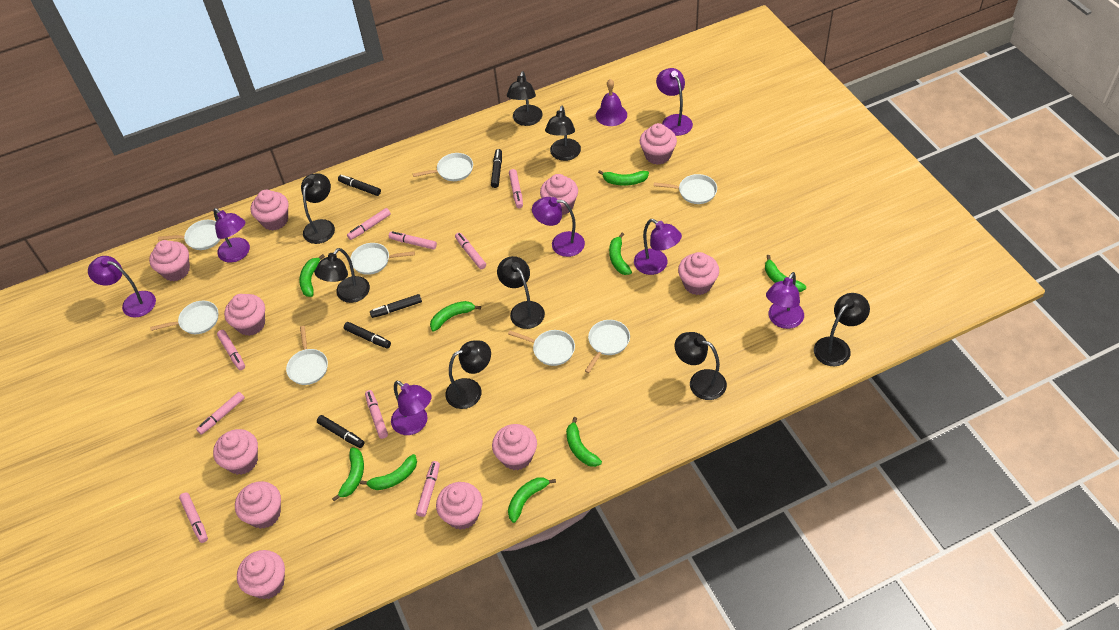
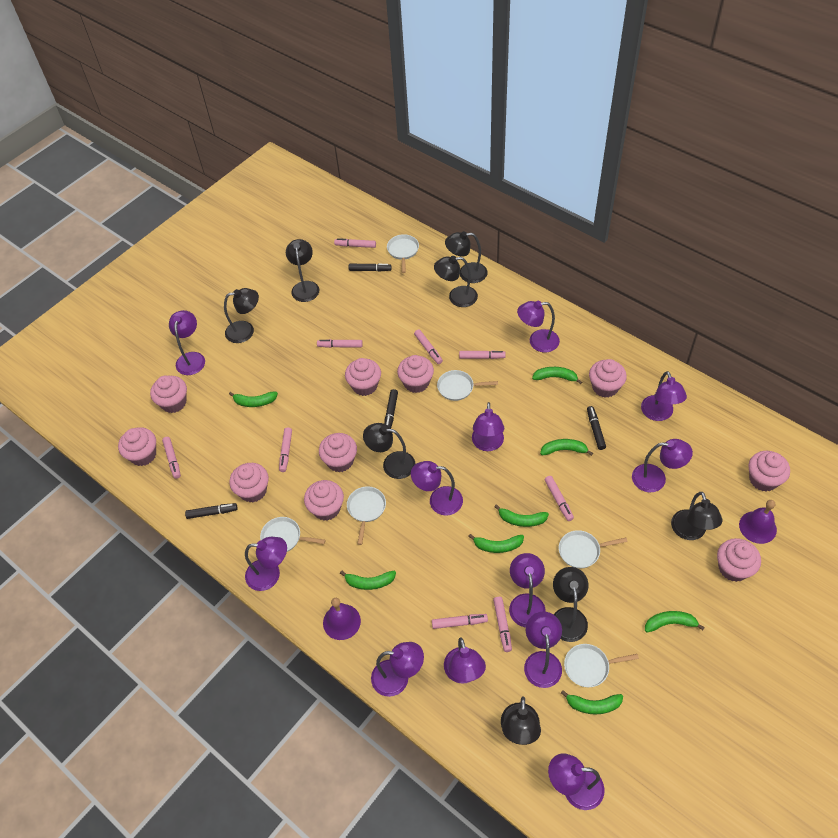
black marker: [317,415,364,448] [338,175,381,196] [344,322,391,348] [370,294,422,318] [491,149,502,188] = 5 -> [185,503,238,519] [348,263,392,272] [384,389,398,429] [587,406,606,450] = 4
green banana: [299,254,325,297] [332,447,364,501] [360,454,417,490] [430,301,481,332] [508,477,556,523] [566,417,602,467] [598,170,649,186] [609,233,632,275] [765,255,806,292] = 9 -> [229,392,278,407] [340,570,396,590] [468,534,524,553] [494,504,549,527] [532,367,582,384] [540,439,593,456] [561,690,623,714] [645,611,705,632] = 8
pink cupcake: [149,240,190,281] [213,429,258,475] [224,294,265,336] [235,481,281,529] [237,550,285,599] [251,190,289,231] [436,482,483,530] [492,424,537,470] [540,174,578,215] [640,123,677,165] [678,252,719,295] = 11 -> [118,427,156,466] [150,376,187,413] [229,463,269,503] [304,480,344,521] [319,433,357,472] [345,358,381,396] [397,355,434,393] [589,359,627,398] [717,538,761,582] [749,451,790,492] = 10
purple bell: [596,79,627,126] = 1 -> [323,598,361,640] [739,500,777,544] = 2
purple lamp: [88,256,156,318] [213,208,250,263] [391,381,432,435] [532,197,585,257] [634,219,682,275] [656,68,693,136] [766,272,804,329] = 7 -> [169,310,205,375] [245,537,287,591] [371,642,424,697] [411,461,463,516] [444,638,486,684] [472,402,504,451] [509,553,546,627] [517,301,560,353] [524,612,562,688] [548,753,605,810] [632,439,693,492] [641,371,687,421] = 12
white pan: [150,301,218,334] [158,220,220,250] [286,326,328,385] [350,243,415,275] [413,153,473,181] [508,330,575,366] [585,320,630,373] [654,174,717,204] = 8 -> [260,517,326,552] [347,486,386,545] [387,234,419,273] [437,370,498,401] [559,530,627,569] [564,644,639,687] = 6

